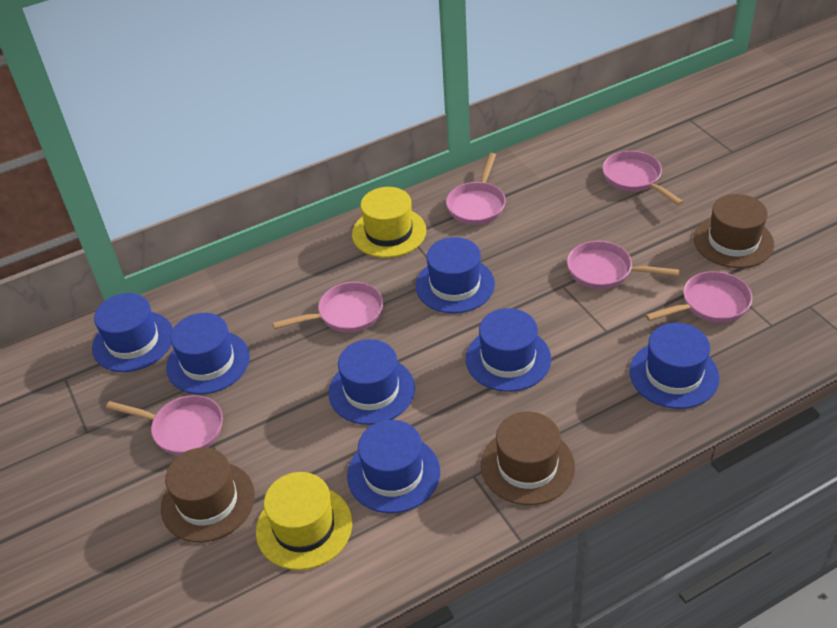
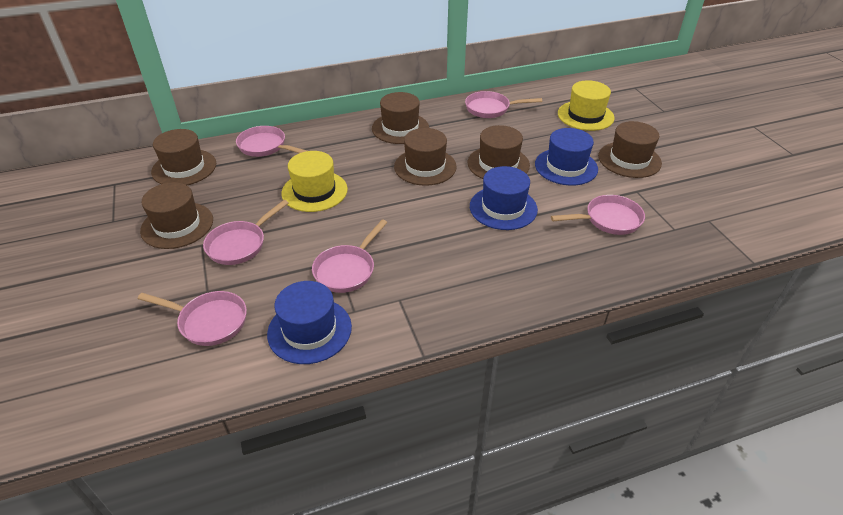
blue hat: [92,293,173,372] [166,313,250,394] [329,339,415,425] [347,420,440,513] [416,237,495,313] [466,308,551,392] [629,323,720,409] = 7 -> [267,281,352,364] [470,166,538,230] [535,128,598,186] = 3
brown hat: [161,447,255,542] [481,412,575,505] [694,194,774,268] = 3 -> [140,182,213,249] [151,129,216,185] [372,92,429,144] [394,128,457,186] [468,125,530,179] [598,121,662,178] = 6

